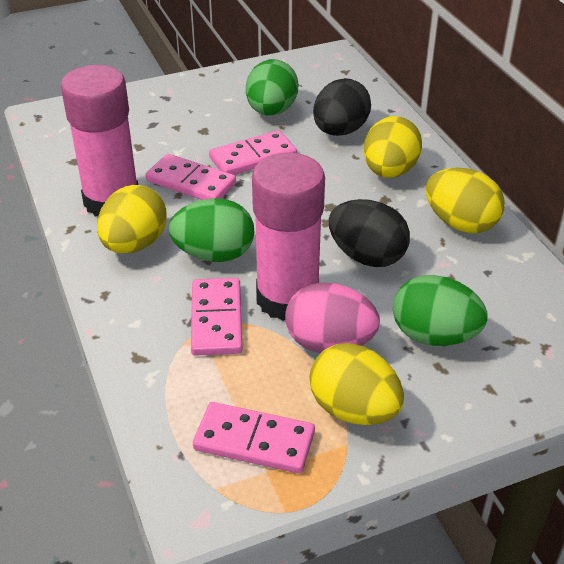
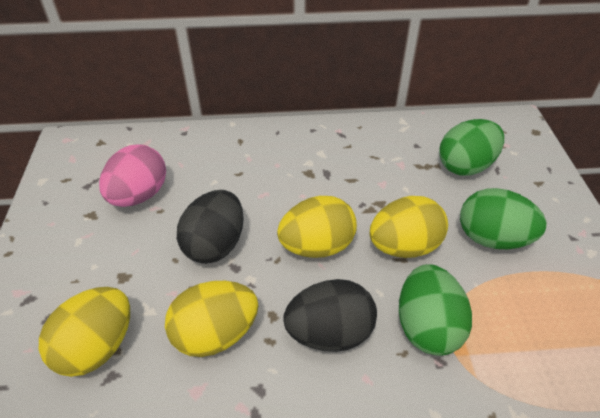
pink domino: [145,154,236,200] [191,278,243,356] [193,402,315,474] [209,130,297,175] = 4 -> none = 0
pink glue stick: [61,65,138,216] [252,153,325,321] = 2 -> none = 0

